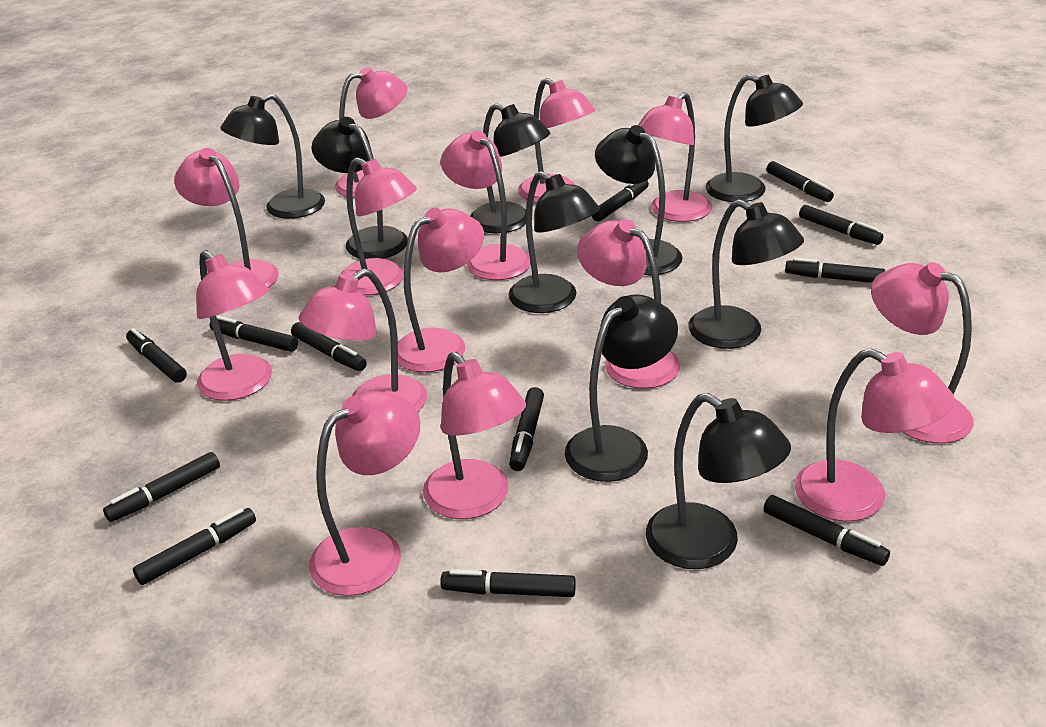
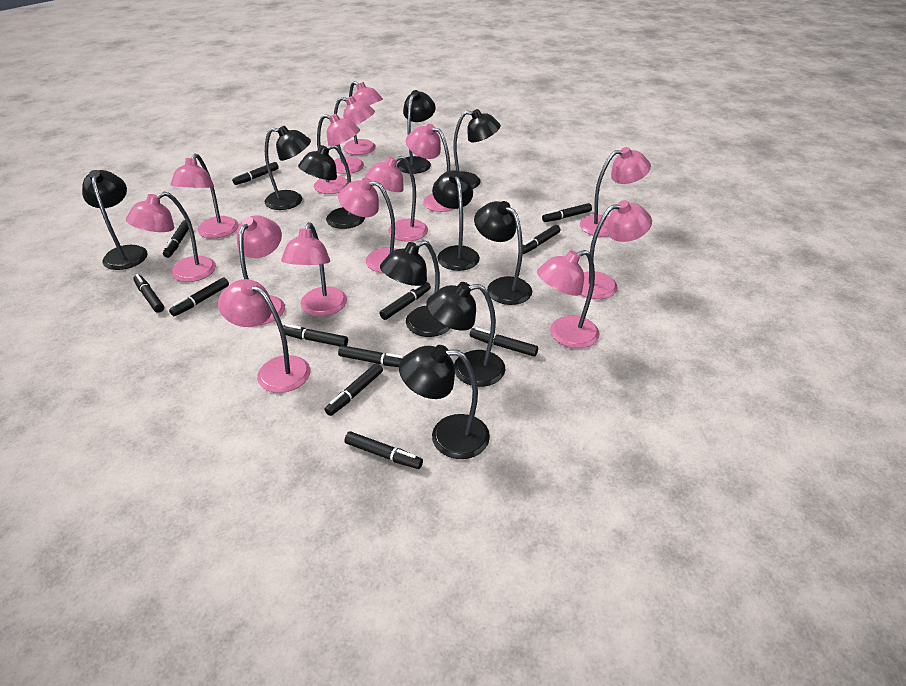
black lamp: [220,94,325,219] [311,117,408,259] [470,103,551,234] [509,171,600,313] [565,294,678,482] [595,125,683,275] [646,393,791,569] [688,199,804,349] [705,74,803,202] = 9 -> [82,170,148,270] [265,126,311,210] [298,144,365,229] [380,240,450,337] [397,90,436,174] [399,345,490,459] [427,282,505,387] [432,170,480,271] [453,109,501,189] [474,201,532,305] = 10

